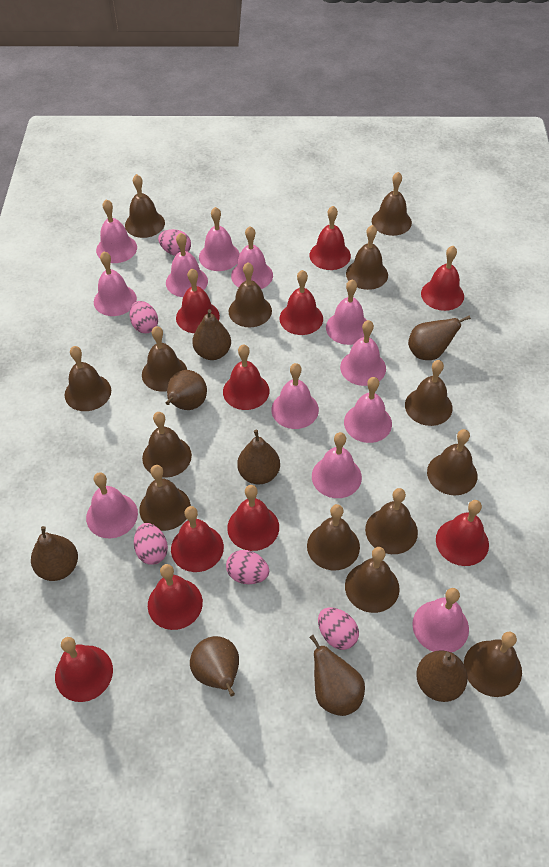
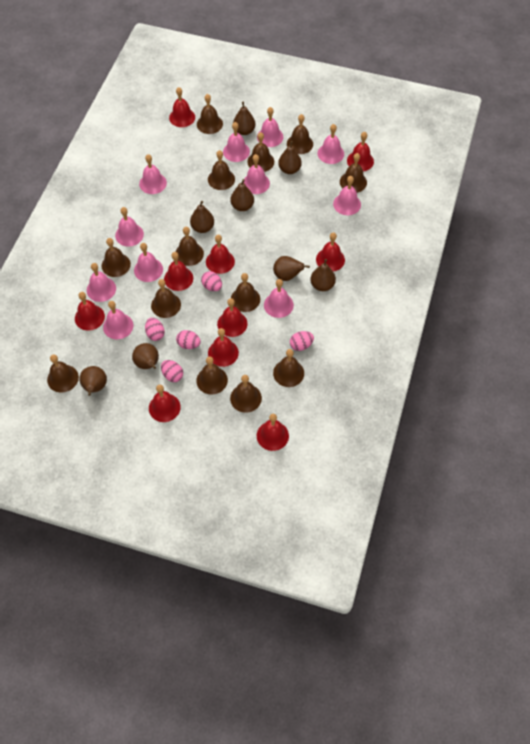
brown bell: [65,346,111,411] [125,174,165,238] [139,465,191,531] [142,326,187,392] [142,412,192,478] [228,263,272,327] [307,504,360,570] [345,547,400,613] [346,225,388,290] [365,488,418,554] [372,172,412,236] [405,360,452,426] [427,429,478,496] [464,632,522,697] = 14 -> [47,355,79,393] [102,238,131,277] [151,279,181,318] [175,227,204,266] [196,356,228,394] [197,94,223,134] [208,150,235,190] [230,375,262,413] [231,273,260,312] [247,132,274,172] [273,349,304,387] [287,114,313,154] [340,153,367,193] = 13
pink bell: [86,472,138,538] [94,252,137,316] [96,199,137,263] [166,233,208,297] [199,207,240,271] [231,226,273,289] [271,363,319,429] [312,432,362,498] [326,279,367,345] [340,320,386,386] [344,377,392,443] [412,588,469,653] = 12 -> [87,263,116,302] [103,301,133,339] [115,207,144,247] [134,243,163,282] [139,154,167,194] [223,122,250,162] [243,154,270,194] [257,107,283,147] [264,279,294,318] [318,124,344,164] [333,176,361,215] = 11

